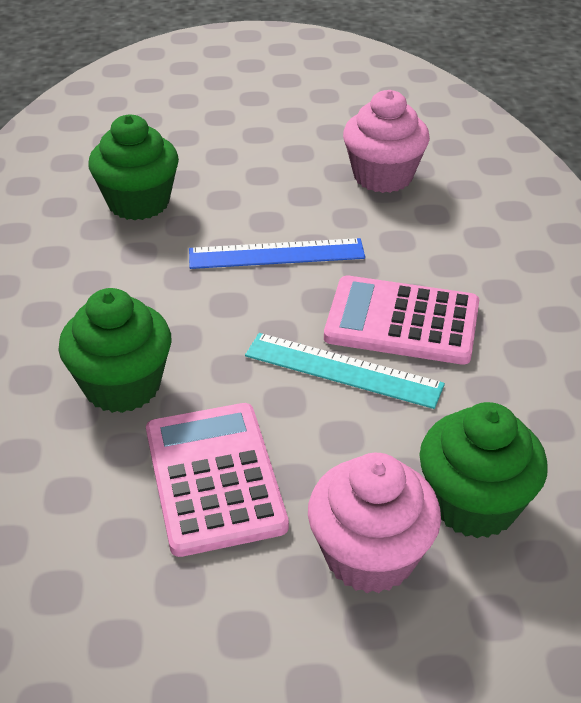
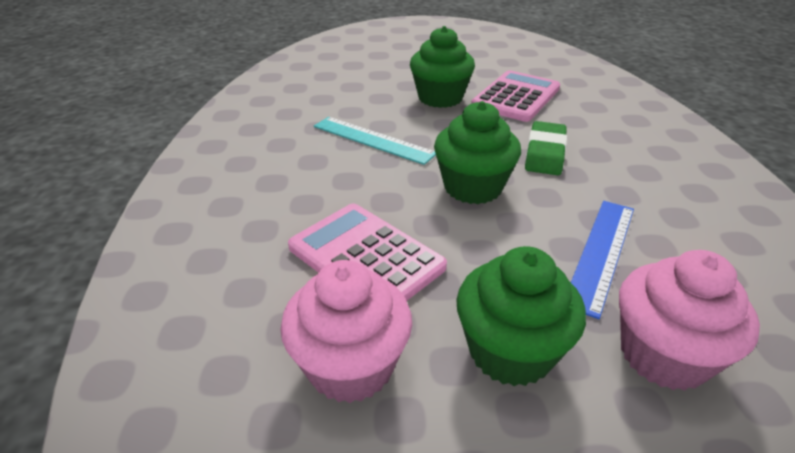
green eraser: none = 0 -> [525,121,567,175] = 1

